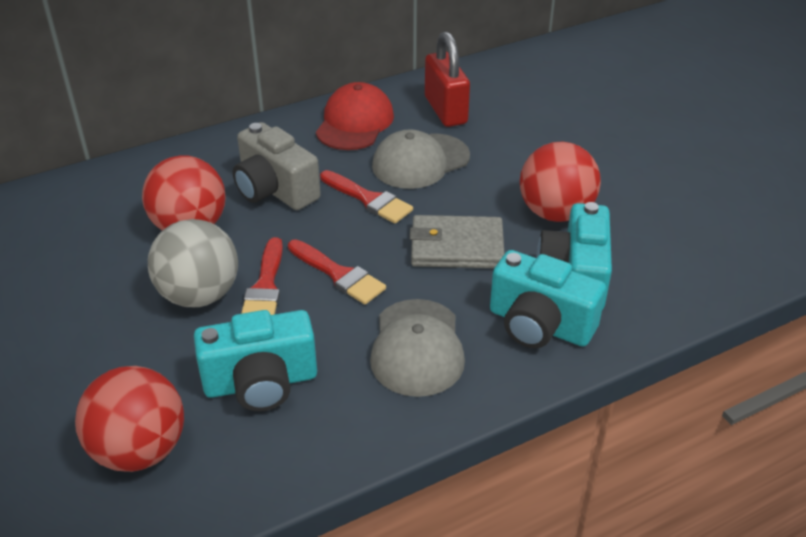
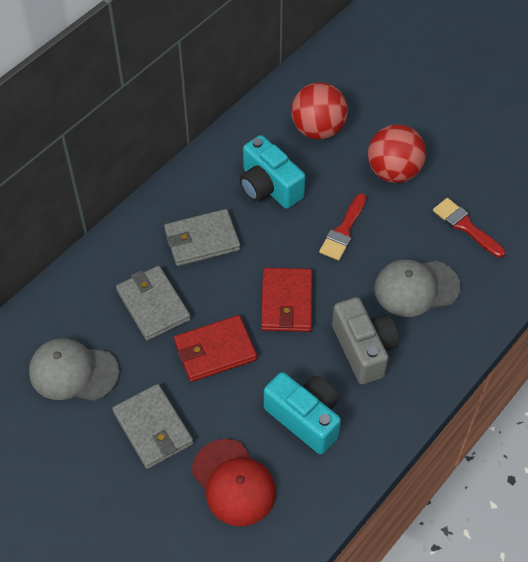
grey ball: [148,219,238,307] = 1 -> none = 0
grey wallet: [409,215,505,268] = 1 -> [112,384,193,469] [116,266,191,341] [164,209,241,266] = 3
red ball: [75,366,184,472] [142,155,226,231] [520,142,601,222] = 3 -> [291,82,348,139] [368,124,426,183] = 2
red brush: [241,237,283,315] [288,239,386,305] [320,170,413,224] = 3 -> [319,193,367,260] [433,198,505,258] = 2
red padlock: [425,31,470,127] = 1 -> none = 0
red wallet: none = 0 -> [174,315,257,382] [261,268,312,332] = 2
turquoise camera: [194,310,317,411] [490,250,606,348] [536,202,612,310] = 3 -> [239,135,305,209] [264,372,341,454] = 2

